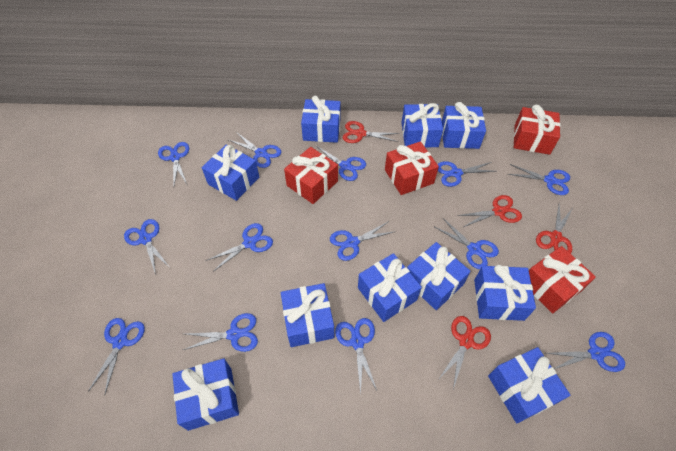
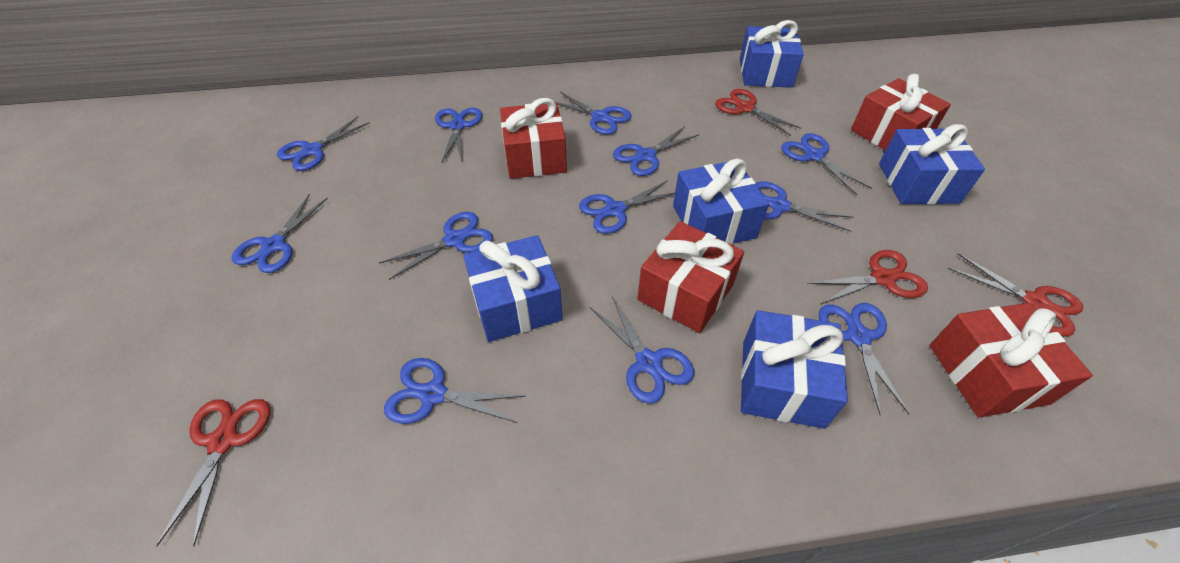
blue gift: [172,358,239,431] [202,145,259,201] [281,283,334,347] [301,96,341,143] [358,253,422,322] [401,103,443,147] [407,242,471,310] [442,102,486,149] [474,265,536,321] [488,347,570,423] = 10 -> [463,235,563,342] [673,159,769,245] [740,20,804,88] [741,310,848,429] [879,124,985,204] = 5
blue scissors: [88,318,145,394] [124,219,169,275] [158,142,189,185] [183,313,258,352] [206,223,273,272] [229,132,281,168] [315,145,366,181] [330,221,396,261] [335,318,377,395] [435,218,499,269] [438,161,496,187] [508,164,570,195] [546,332,625,372] = 13 -> [232,194,328,273] [277,116,370,171] [379,212,493,280] [384,358,525,424] [435,108,482,164] [557,92,632,135] [579,180,675,234] [590,296,694,403] [613,126,699,176] [755,181,854,232] [781,133,872,195] [819,303,909,415] = 12

